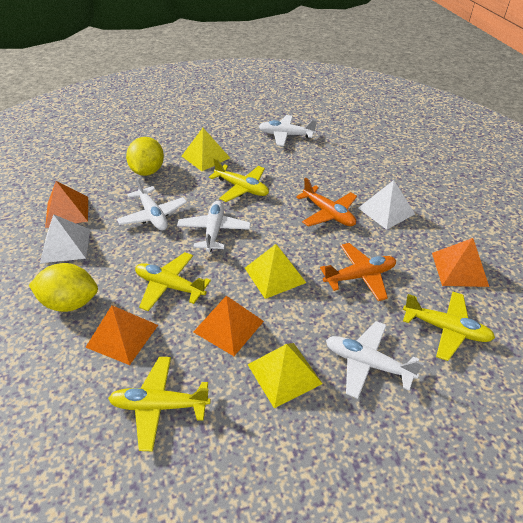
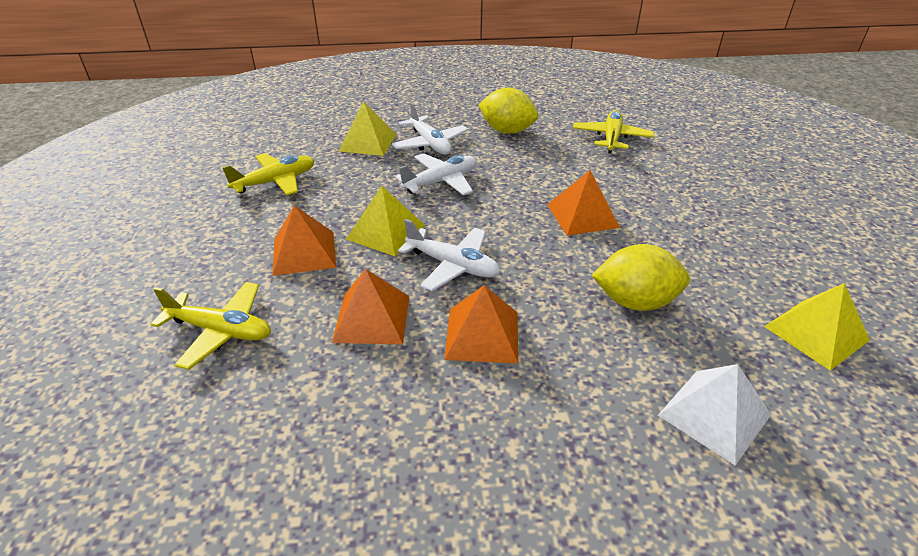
orange plane: [296,178,357,227] [320,243,396,301] = 2 -> none = 0
white plane: [117,177,187,231] [177,201,251,252] [259,115,317,146] [326,321,424,399] = 4 -> [392,102,468,155] [395,153,476,195] [398,219,500,291] = 3
white pyramid: [40,214,90,263] [358,180,415,230] = 2 -> [658,364,771,466] = 1
yellow plane: [108,357,211,451] [135,252,211,311] [209,158,269,202] [403,292,495,361] = 4 -> [151,282,271,370] [222,153,315,195] [573,110,654,153] = 3

